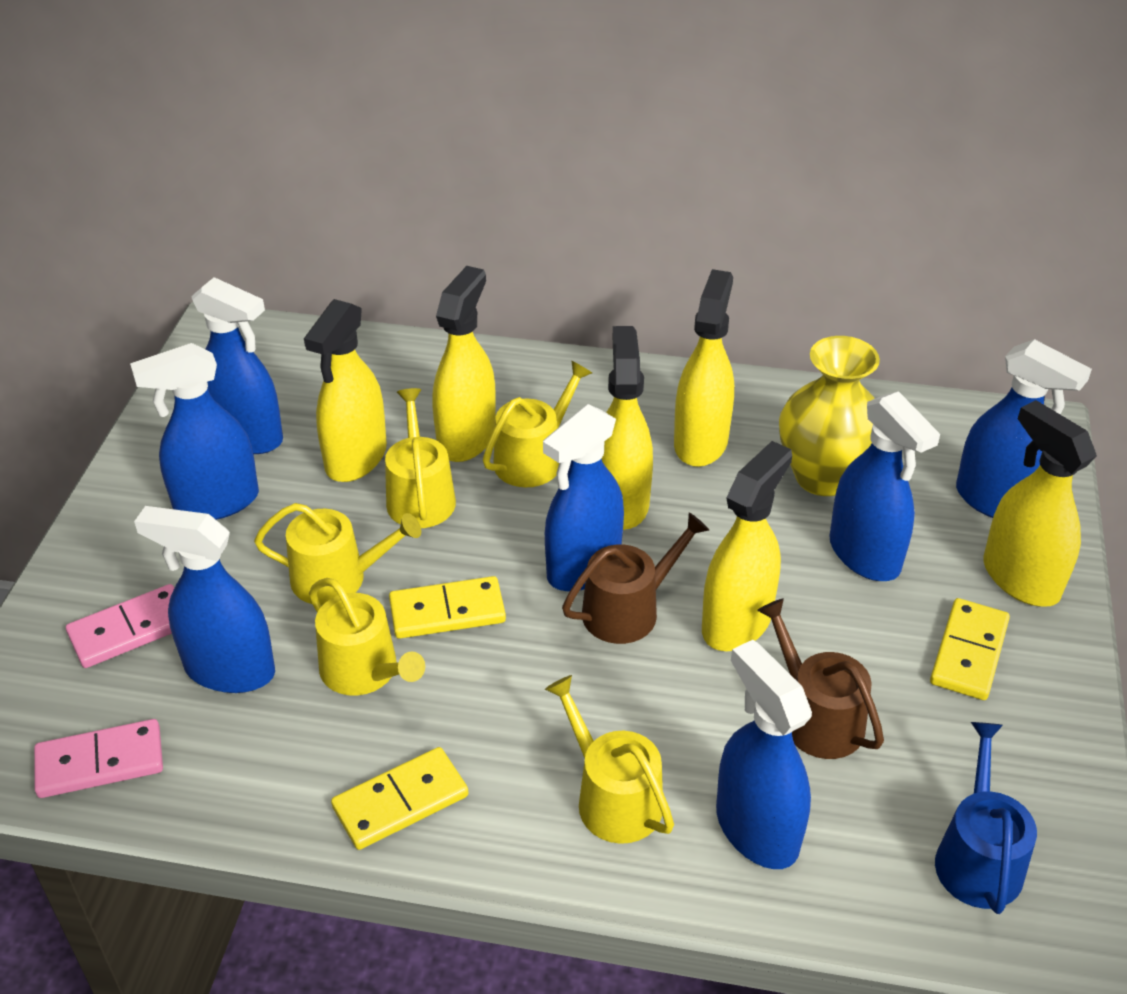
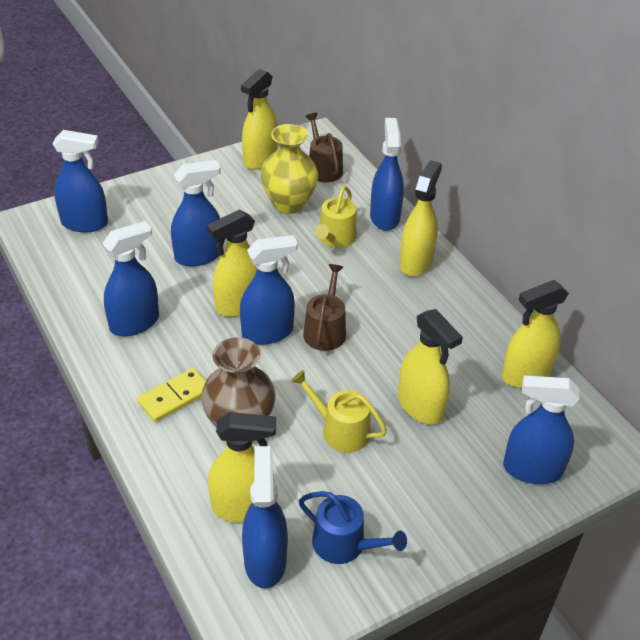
brown vase: none = 0 -> [201,337,275,428] = 1
pink domino: [34,719,163,798] [66,584,174,668] = 2 -> none = 0
yellow domino: [331,747,468,850] [389,576,506,639] [930,598,1010,700] = 3 -> [137,368,206,422] = 1
yellow watering can: [254,503,421,605] [309,578,425,696] [385,388,456,528] [483,361,592,487] [545,675,674,844] = 5 -> [291,370,387,453] [314,186,356,248] = 2

